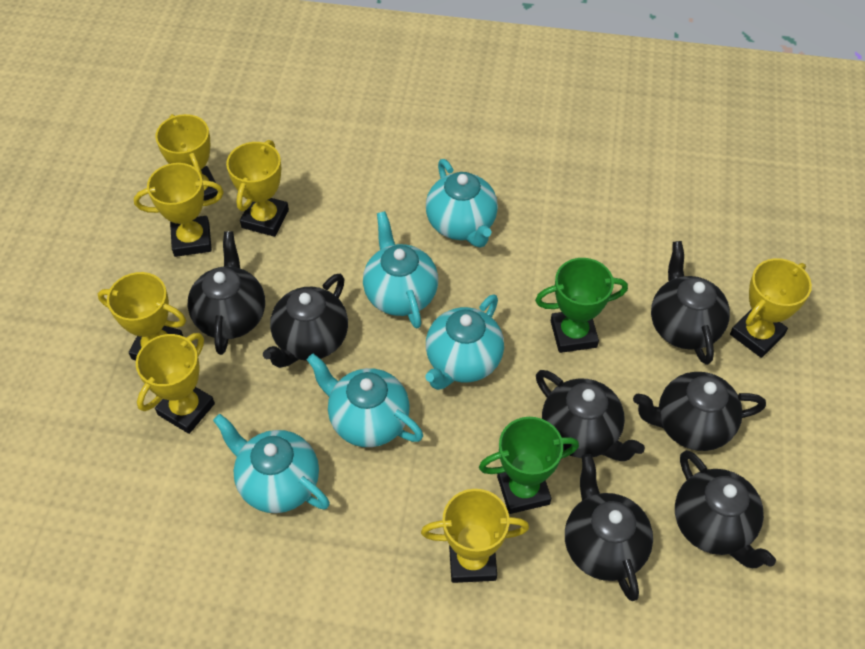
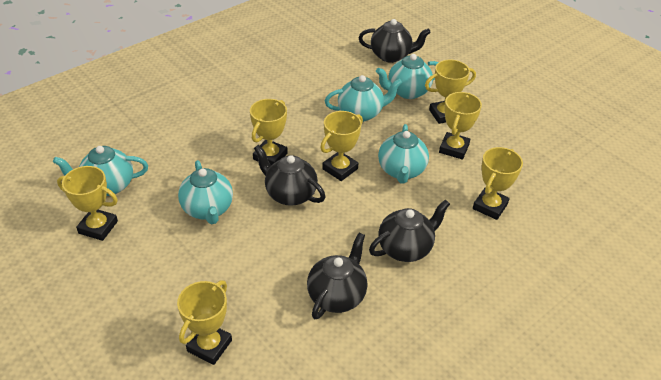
black teapot: [188,231,265,355] [263,274,348,368] [536,370,645,461] [565,454,653,601] [633,372,766,451] [651,241,730,365] [675,450,776,568] = 7 -> [254,145,325,206] [307,233,367,319] [359,19,431,63] [369,199,450,262] = 4
green trophy: [479,417,579,514] [535,258,628,353] = 2 -> none = 0

